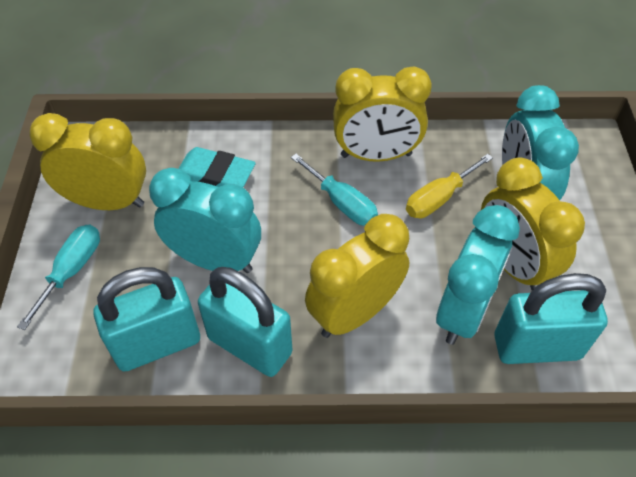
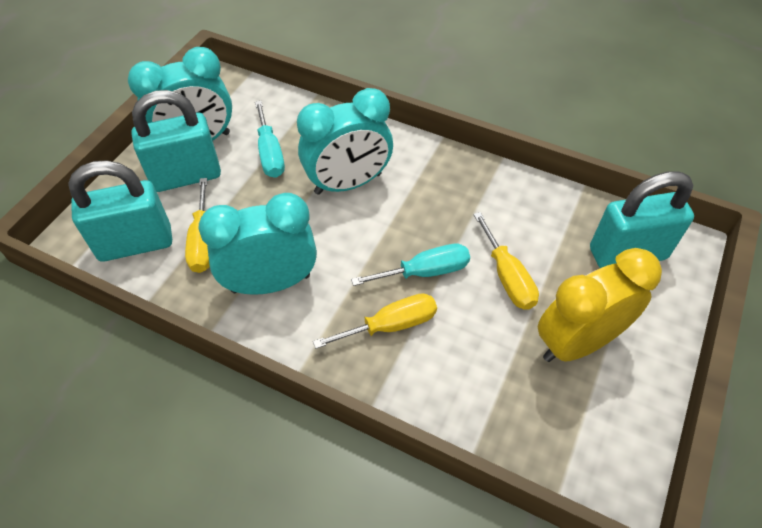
turquoise eraser: [178,147,256,187] = 1 -> none = 0
yellow clock: [29,113,146,210] [305,214,409,338] [333,66,432,162] [481,158,585,291] = 4 -> [538,248,662,362] = 1
yellow screwdriver: [406,154,493,218] = 1 -> [185,178,210,273] [313,293,437,349] [473,212,539,310] = 3

